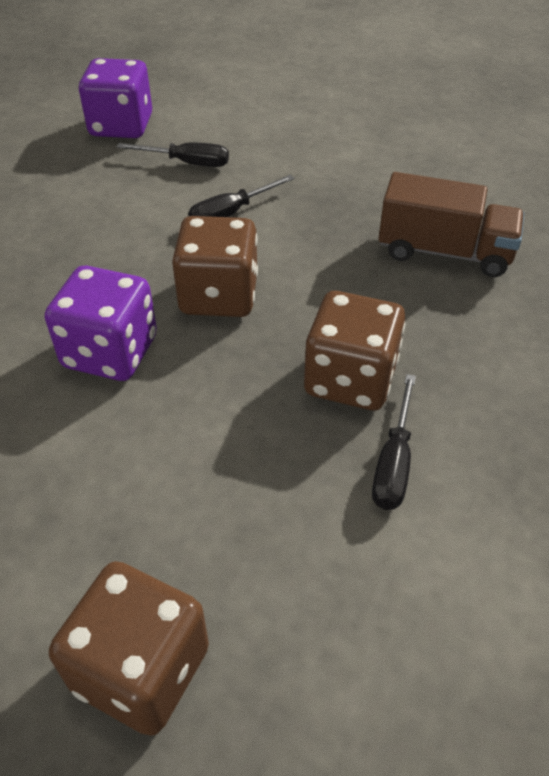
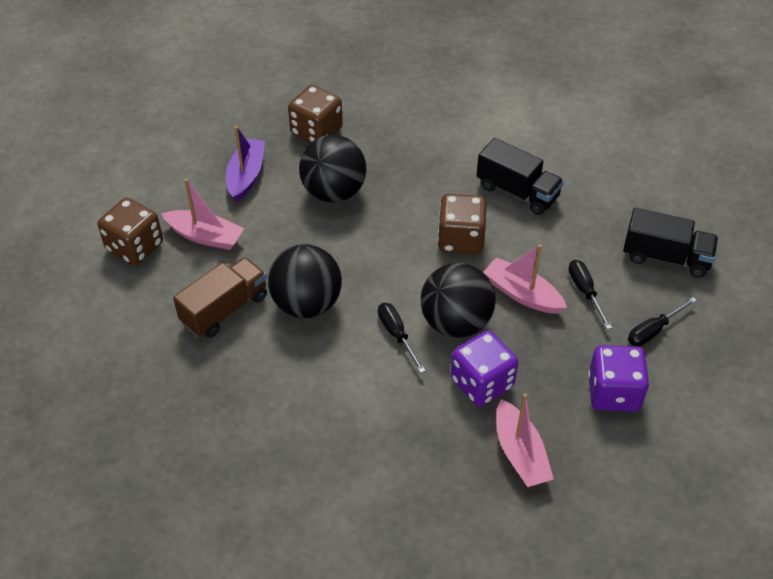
black ball: none = 0 -> [268,244,342,318] [299,135,367,203] [421,263,496,338] = 3
black truck: none = 0 -> [477,138,564,215] [623,208,718,278] = 2
pink boat: none = 0 -> [161,179,244,250] [483,244,567,314] [496,393,554,487] = 3
purple boat: none = 0 -> [226,126,265,202] = 1

